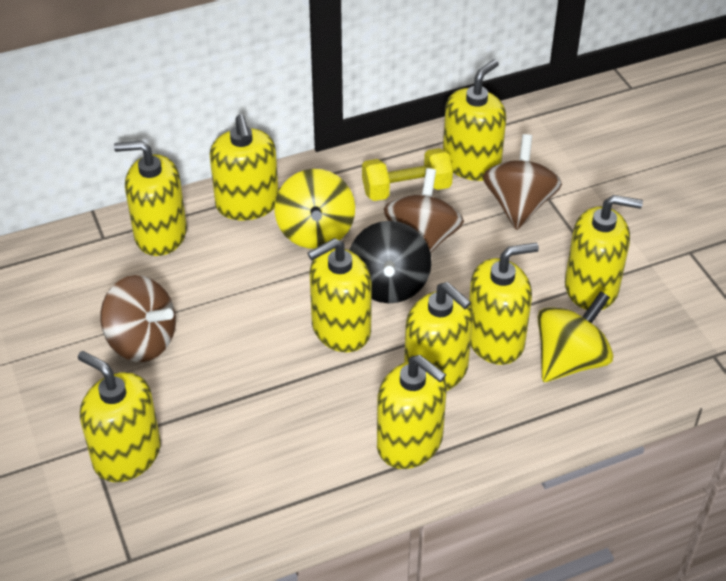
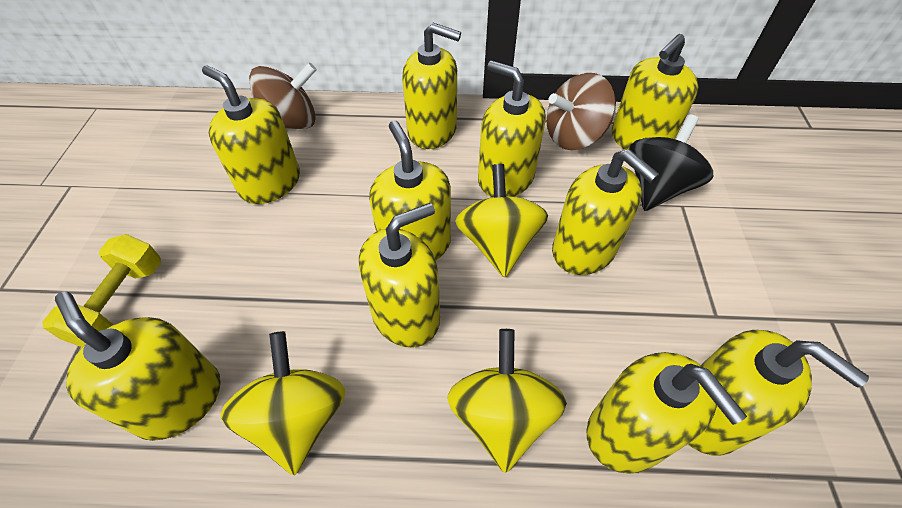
brown spinning top: [100,275,176,362] [384,168,464,253] [483,134,562,230] = 3 -> [249,63,317,129] [546,73,616,150] = 2
yellow soap dispenser: [78,351,161,482] [114,141,187,256] [210,114,279,220] [308,238,372,352] [377,355,447,469] [404,282,473,391] [443,59,506,181] [469,243,539,365] [565,195,643,310] = 9 -> [55,292,221,441] [202,65,300,204] [359,203,440,348] [369,120,451,260] [402,23,461,149] [478,61,546,198] [552,149,659,275] [586,352,747,474] [612,34,698,150] [688,330,869,456] = 10
yellow spinning top: [275,169,355,249] [538,291,613,382] = 2 -> [220,331,346,475] [447,329,567,473] [455,164,548,277] = 3

